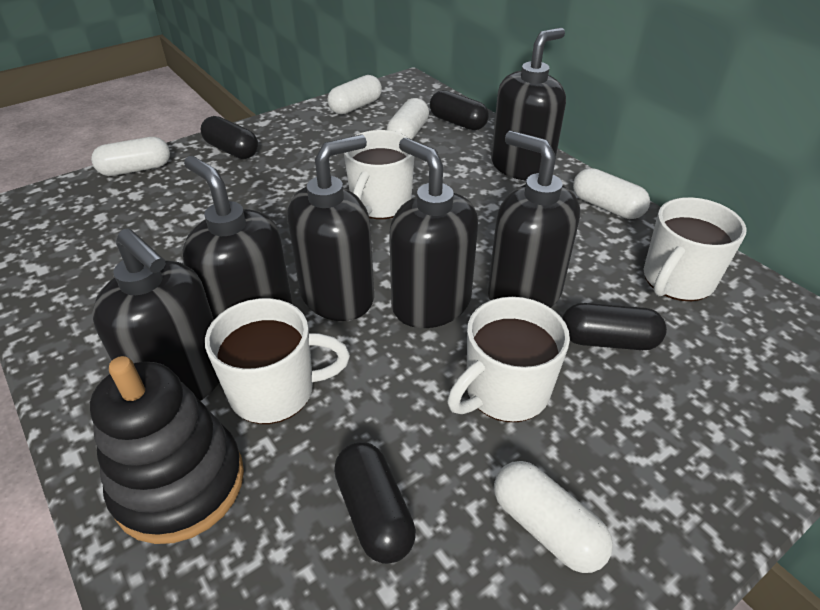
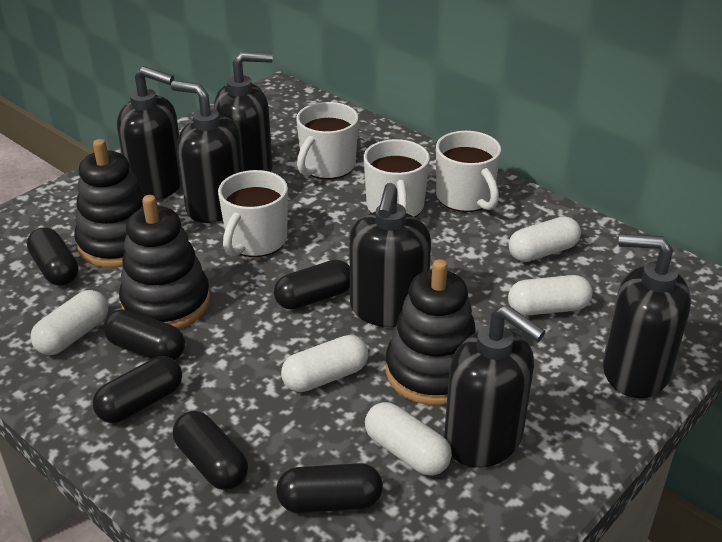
black capsule: [200,116,258,159] [334,442,416,564] [430,90,489,130] [562,303,667,350] = 4 -> [27,227,78,286] [93,356,182,423] [103,309,185,360] [173,411,248,490] [274,260,350,310] [276,463,383,513] = 6
black stacking toy: [90,356,244,544] = 1 -> [74,139,144,268] [119,195,211,329] [386,259,476,405] = 3

